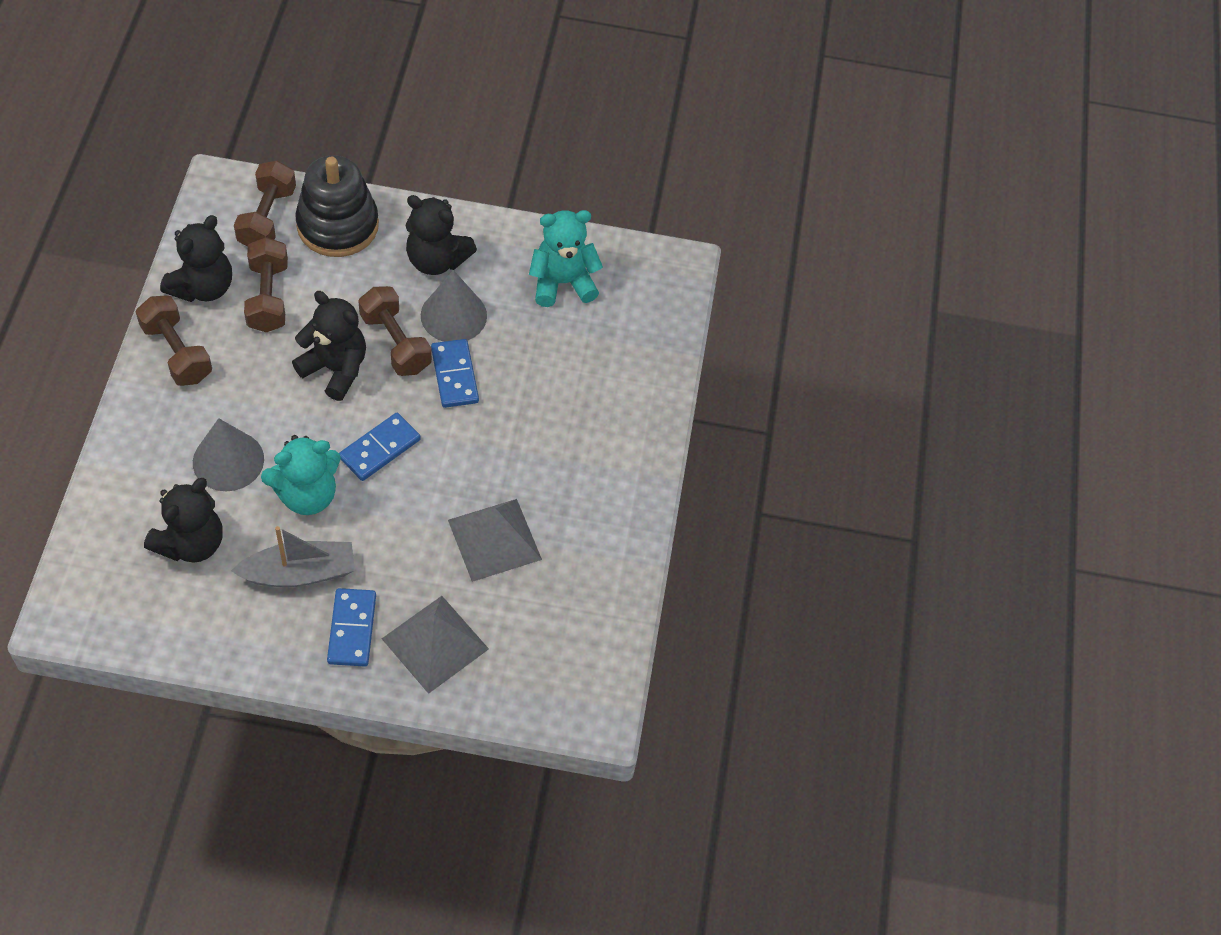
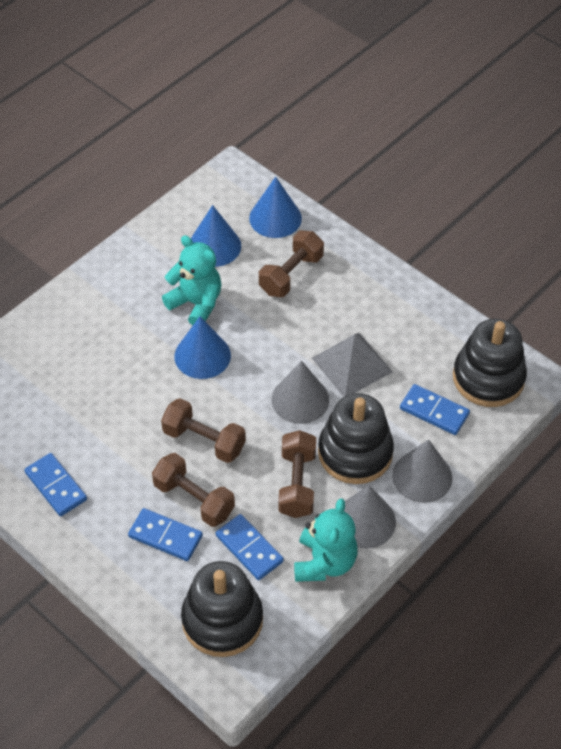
black stacking toy: [295,155,379,257] = 1 -> [181,561,263,657] [318,393,394,484] [453,319,527,407] = 3
black teddy bear: [144,478,222,563] [160,215,232,302] [292,291,366,401] [405,195,477,275] = 4 -> none = 0
blue cone: none = 0 -> [174,317,231,379] [191,205,241,267] [249,177,302,238] = 3
blue domino: [327,588,376,666] [339,413,420,481] [431,339,479,408] = 3 -> [25,453,87,516] [128,508,203,561] [216,514,284,580] [400,384,470,435] = 4
grey boat: [231,526,355,587] = 1 -> none = 0
grey cone: [193,418,264,491] [421,270,487,342] = 2 -> [272,361,329,424] [344,485,396,548] [392,440,453,503] = 3
grey pyramid: [382,596,489,694] [448,499,542,582] = 2 -> [312,333,393,397] = 1

